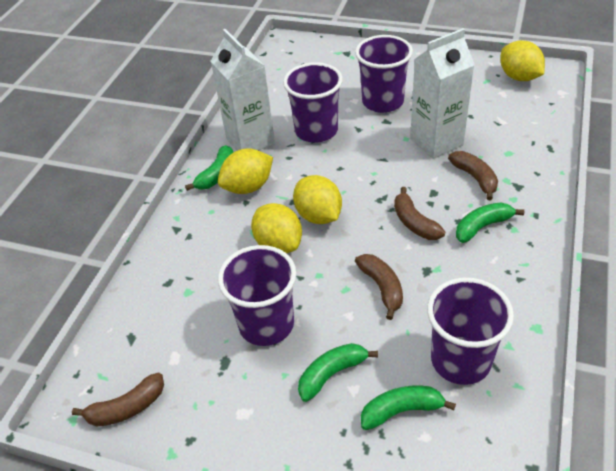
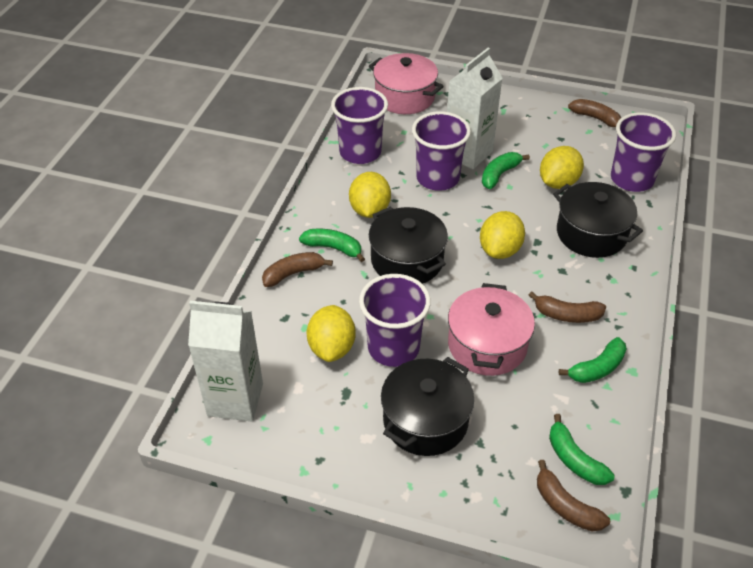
black pot: none = 0 -> [369,206,448,284] [381,357,474,456] [553,182,643,258] = 3
pink pot: none = 0 -> [369,53,444,114] [448,283,535,376] = 2

